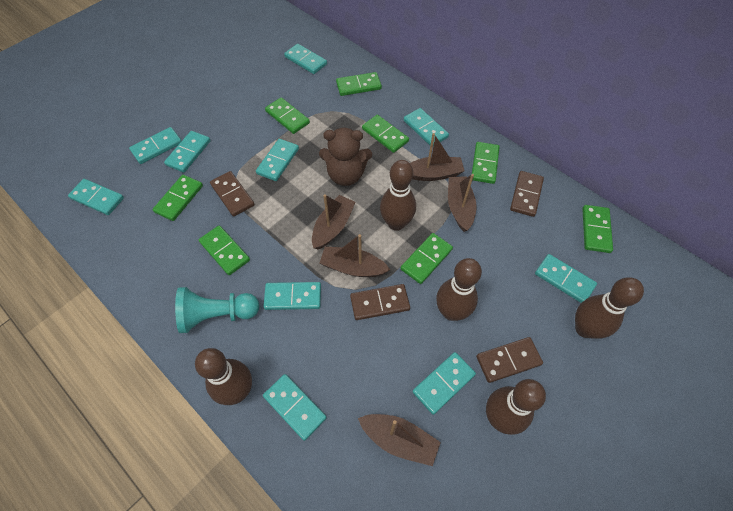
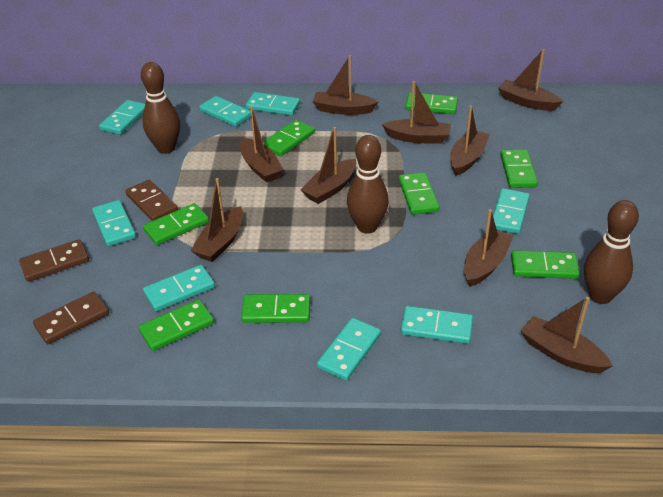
brown boat: [312,194,355,249] [320,234,390,277] [358,414,441,466] [410,133,465,181] [448,174,477,232] = 5 -> [191,178,243,262] [240,106,283,183] [301,127,356,204] [313,55,378,115] [382,81,451,143] [450,105,490,176] [464,209,513,287] [498,49,563,111] [521,297,613,373] = 9
brown bowling pin: [195,348,252,405] [380,160,416,231] [436,258,482,321] [486,379,546,435] [575,277,644,339] = 5 -> [141,62,180,154] [347,135,389,234] [584,200,639,304] = 3
brown domino: [210,171,255,217] [350,284,410,320] [476,337,543,383] [510,171,544,217] = 4 -> [19,239,89,282] [33,292,109,344] [125,180,178,221] = 3
brown teddy bear: [319,128,372,186] = 1 -> none = 0
turquoise domino: [68,179,124,215] [129,127,182,164] [164,131,211,173] [256,139,299,181] [263,282,321,310] [263,374,327,441] [284,44,327,74] [404,108,449,146] [412,352,476,415] [535,254,597,303] = 10 -> [92,200,136,246] [99,100,145,135] [143,265,215,312] [199,96,251,127] [246,92,300,116] [317,318,381,381] [401,306,473,344] [493,188,530,234] = 8
turquoise pawn: [175,287,260,333] = 1 -> none = 0

